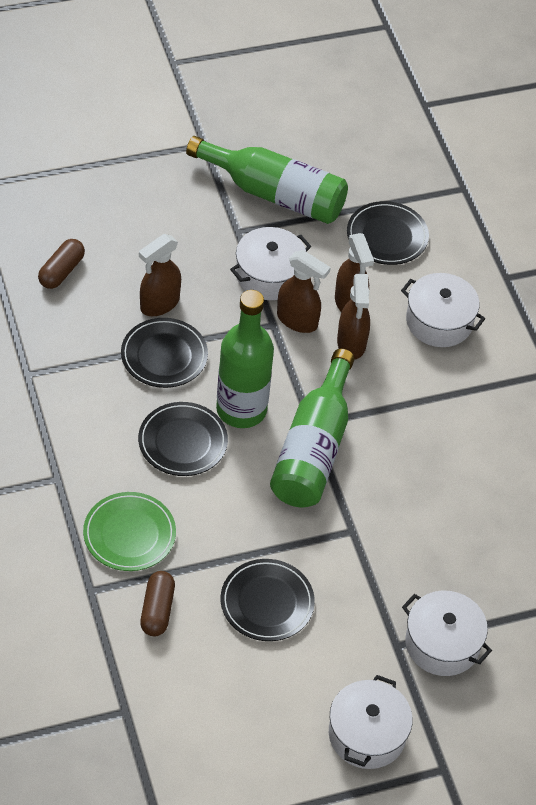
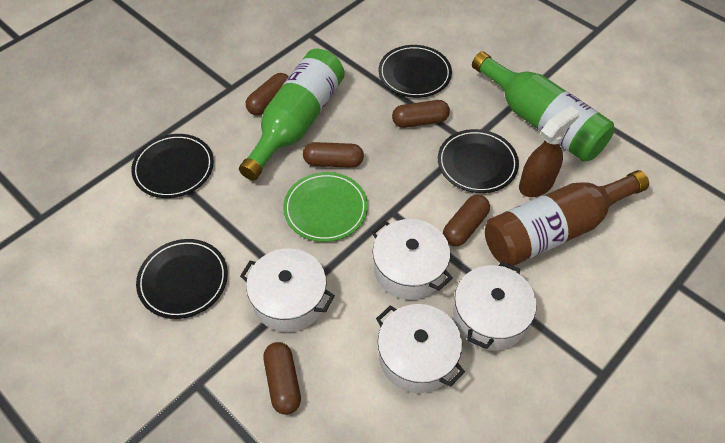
brown bottle: none = 0 -> [485,170,649,266] = 1
brown capsule: [38,239,85,289] [140,571,175,636] = 2 -> [246,73,289,116] [263,342,301,415] [303,142,364,168] [392,100,450,128] [443,195,490,246] = 5
brown spray bottle: [139,234,181,316] [277,250,331,333] [335,233,374,312] [337,274,370,360] = 4 -> [519,106,579,197] = 1
green bottle: [186,136,348,224] [216,290,274,428] [270,349,355,508] = 3 -> [239,49,345,180] [472,51,614,162] = 2

